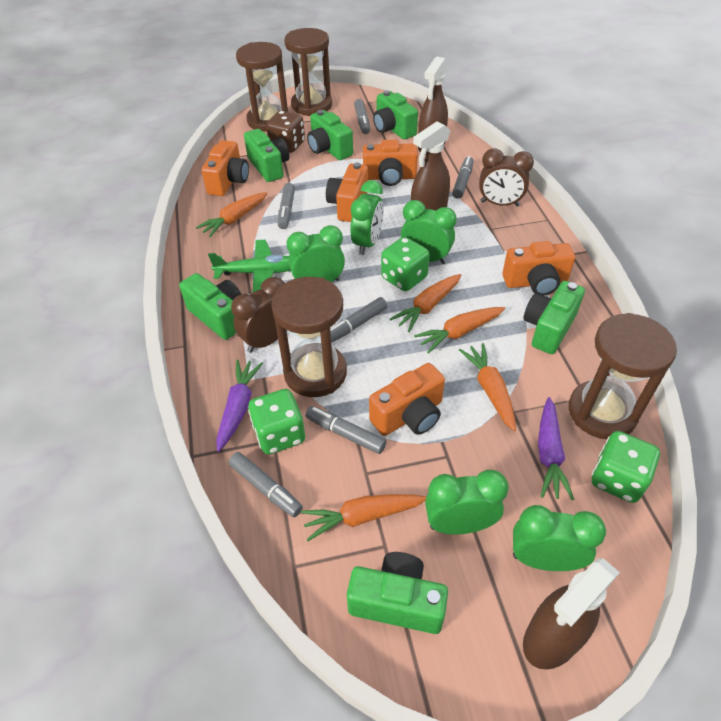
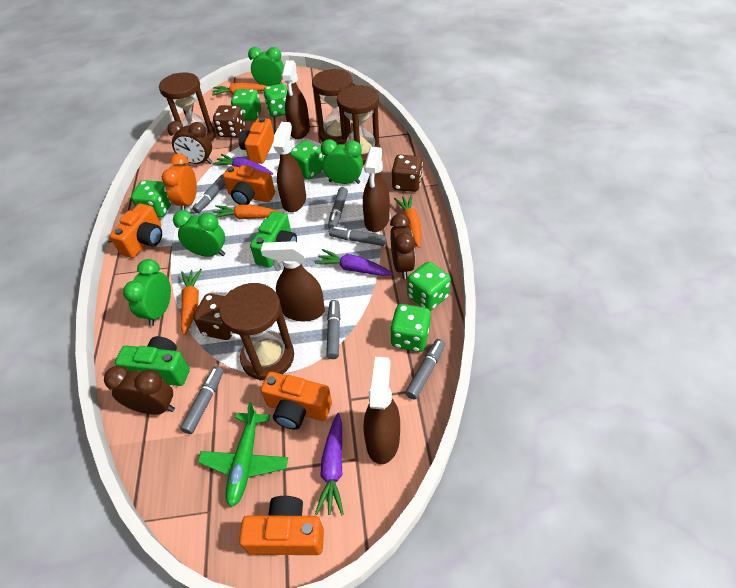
brown clock: [231,277,285,353] [479,148,534,207] = 2 -> [104,366,175,415] [167,121,212,164] [390,214,415,279] = 3
brown dice: [266,111,305,153] = 1 -> [193,293,233,340] [213,105,245,138] [392,155,423,192] = 3
brown spray bottle: [411,121,451,211] [418,56,448,153] [523,558,620,670] = 3 -> [261,241,325,321] [273,122,306,212] [282,61,310,139] [363,147,390,232] [363,357,400,464] = 5
green camera: [179,273,241,340] [244,129,289,182] [307,110,353,160] [347,552,448,634] [373,90,418,140] [523,281,585,354] = 6 -> [115,336,190,386] [250,211,297,268] = 2
green clock: [286,225,345,282] [351,180,384,255] [401,200,457,264] [425,470,509,535] [513,505,606,571] = 5 -> [123,259,171,326] [173,210,225,257] [248,47,284,86] [321,139,363,184] = 4
green dice: [248,389,305,454] [381,237,430,291] [592,431,660,503] = 3 -> [131,180,172,218] [231,89,261,121] [263,84,287,117] [290,141,324,180] [390,304,431,352] [407,262,451,311] = 6
orange carrot: [196,192,268,237] [301,494,427,541] [390,274,461,332] [414,307,505,354] [459,343,516,431] = 5 -> [181,269,202,335] [212,83,267,96] [213,205,283,219] [394,195,421,248] = 4
orange clock: none = 0 -> [162,153,197,210] = 1
purple carrot: [216,360,263,452] [538,397,574,500] = 2 -> [212,154,273,175] [315,249,393,276] [315,413,344,515] = 3

